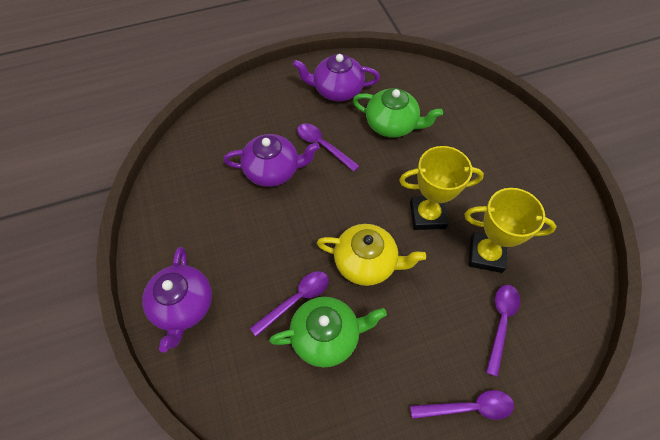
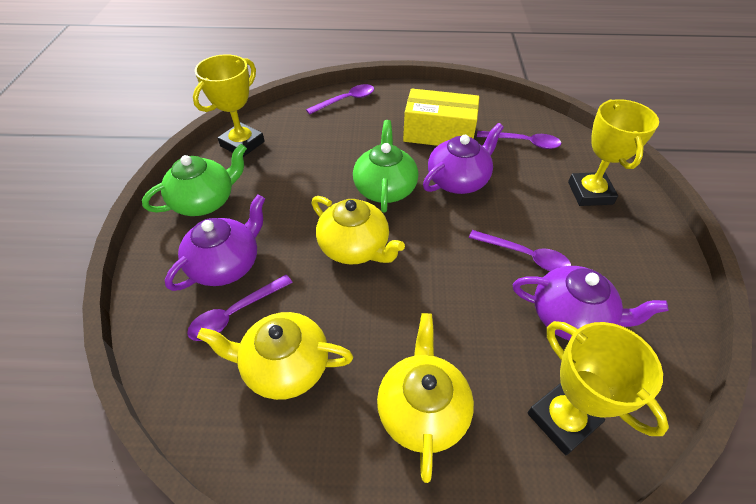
yellow box: none = 0 -> [403,89,479,146] = 1
yellow teapot: [317,224,426,286] = 1 -> [197,312,353,400] [311,196,405,265] [377,313,474,483] = 3
yellow trophy: [399,146,484,230] [464,188,556,273] = 2 -> [193,54,265,157] [527,321,669,455] [568,99,659,206] = 3

